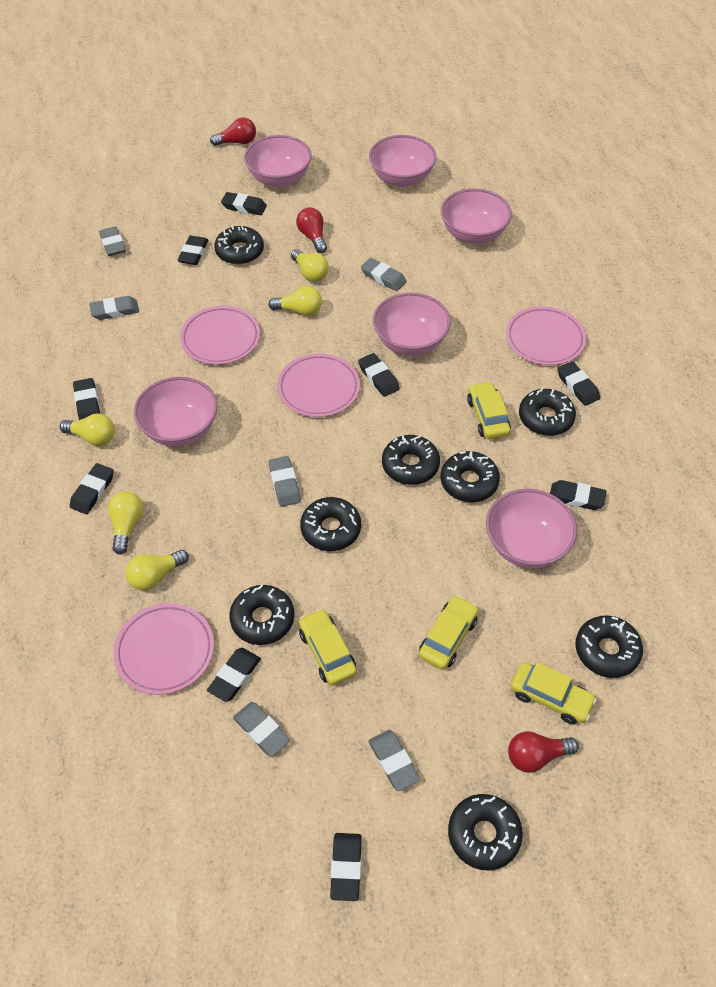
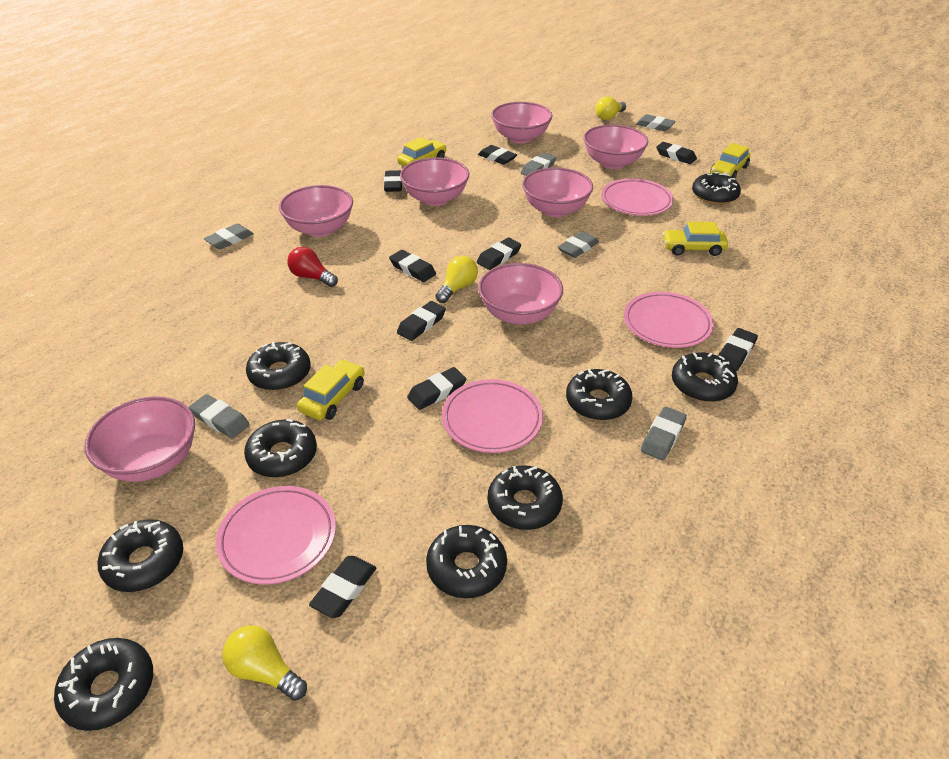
black donut: [214,226,264,264] [229,584,294,645] [300,497,361,551] [382,435,440,485] [441,451,500,502] [448,794,523,871] [519,387,576,436] [576,615,643,678] = 8 -> [54,638,153,731] [98,519,183,592] [244,419,317,477] [246,342,311,391] [426,525,507,598] [488,465,563,530] [566,369,633,420] [672,352,738,402] [692,172,741,205] = 9
pink bowl: [134,377,218,447] [244,135,312,187] [369,135,436,187] [373,293,451,356] [441,189,512,244] [486,489,577,568] = 6 -> [84,396,195,482] [279,185,353,237] [400,157,469,206] [478,263,563,325] [491,102,552,144] [522,167,593,217] [583,125,648,169] = 7
red light bulb: [210,117,256,146] [296,208,327,253] [508,731,579,773] = 3 -> [287,247,338,287] = 1
yellow light bulb: [60,413,115,446] [108,491,143,554] [125,550,189,590] [268,286,322,316] [291,249,329,282] = 5 -> [222,626,307,701] [436,256,478,303] [595,96,626,120] = 3

